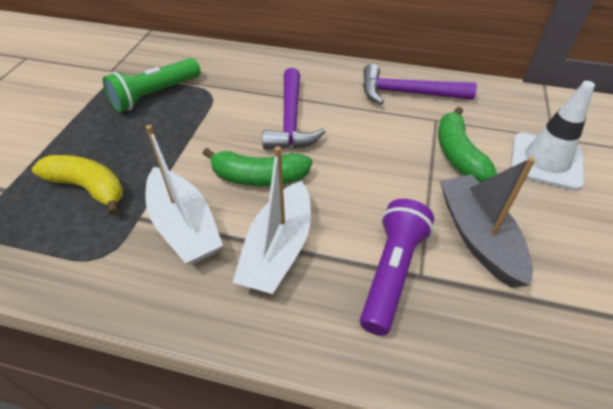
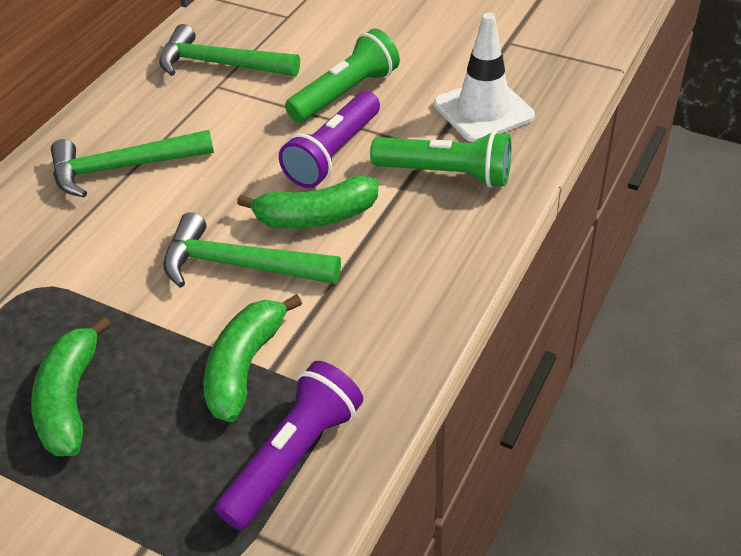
green banana: [203,148,312,186] [438,107,497,182] = 2 -> [31,316,111,456] [204,294,302,422] [237,175,378,229] = 3
green flashlight: [103,58,201,112] = 1 -> [285,29,400,123] [370,131,511,188] = 2
green hammer: none = 0 -> [51,130,214,197] [159,24,300,76] [163,212,341,288] = 3
grey boat: [440,157,535,288] = 1 -> none = 0
purple flashlight: [360,199,434,336] = 1 -> [215,361,363,530] [279,91,380,188] = 2
purple hammer: [262,68,326,150] [363,64,477,104] = 2 -> none = 0
white boat: [145,125,223,265] [233,146,311,294] = 2 -> none = 0
yellow banana: [32,155,123,216] = 1 -> none = 0

